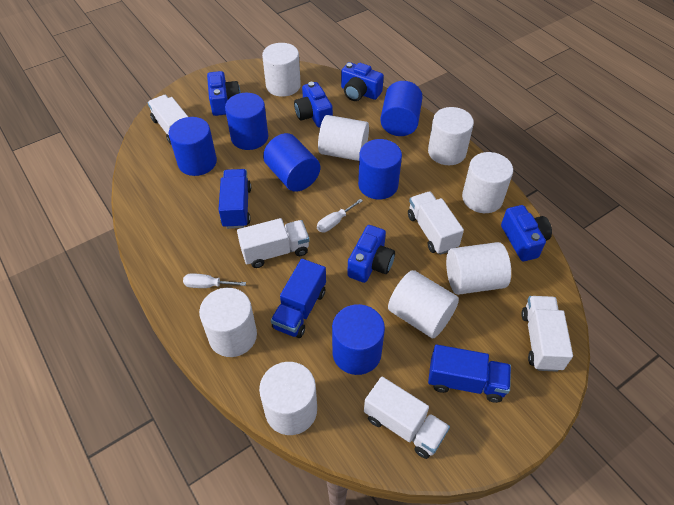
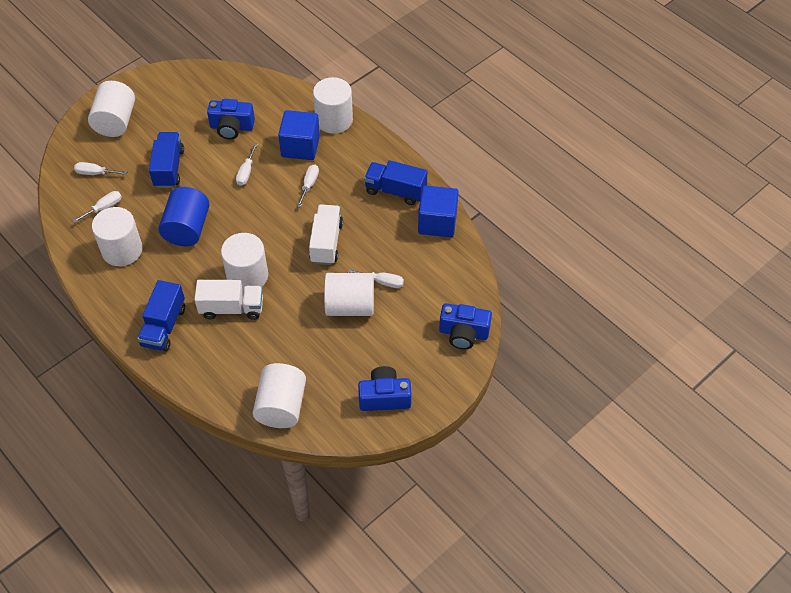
blue camera: [207,71,241,116] [294,82,333,127] [341,62,384,101] [347,225,395,283] [501,205,552,261] = 5 -> [207,99,255,139] [358,366,412,411] [439,303,492,349] = 3
blue cube: none = 0 -> [278,110,320,160] [418,185,459,237] = 2
blue cylinder: [169,117,217,176] [225,93,268,150] [263,133,320,192] [332,304,385,375] [358,139,402,199] [380,81,423,136] = 6 -> [159,187,210,246] = 1
white cylinder: [199,288,257,357] [259,362,317,435] [262,43,301,97] [318,115,369,161] [388,270,459,338] [428,107,474,165] [446,242,511,295] [462,152,513,213] = 8 -> [88,81,135,137] [92,207,143,266] [221,233,268,289] [253,363,306,428] [313,77,353,134] [324,273,374,316] = 6
white screwdriver: [183,273,246,288] [317,199,363,232] = 2 -> [72,191,122,223] [74,162,127,175] [236,143,258,186] [297,164,319,207] [348,269,404,288] = 5
white truck: [148,95,188,144] [237,218,310,268] [364,377,450,459] [408,191,464,255] [521,296,573,372] = 5 -> [194,280,263,320] [309,204,343,265] = 2

